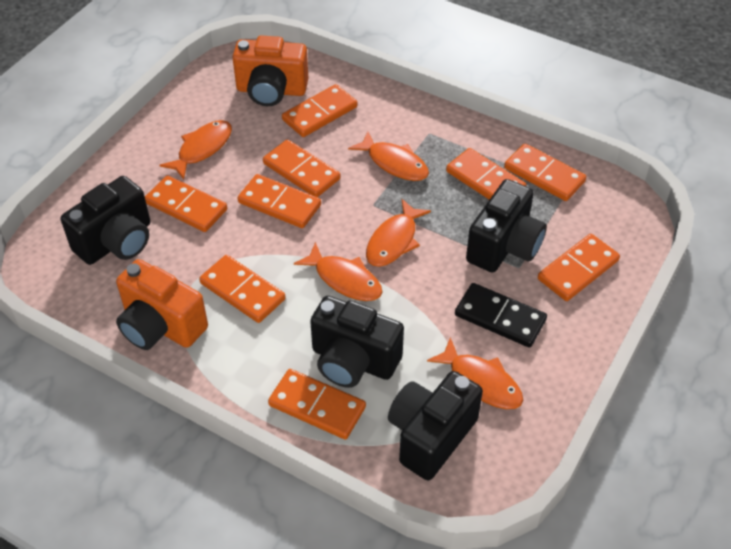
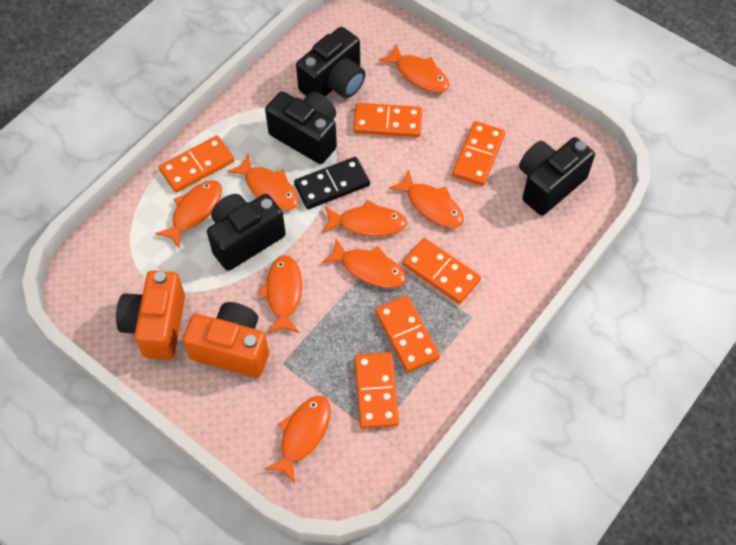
orange domino: [145,175,227,232] [199,255,286,323] [238,174,321,228] [263,139,340,197] [268,369,366,439] [282,84,357,137] [446,148,526,200] [504,144,586,201] [538,234,620,301] = 9 -> [159,135,234,192] [353,103,422,137] [355,352,399,429] [375,295,440,372] [403,238,481,304] [452,121,505,186] = 6
orange fish: [160,120,232,179] [294,242,382,301] [348,132,429,181] [366,199,431,267] [427,337,523,409] = 5 -> [155,180,222,249] [227,154,298,210] [258,255,302,334] [264,396,331,484] [322,239,406,288] [323,200,407,236] [378,44,449,93] [389,170,464,228] = 8

